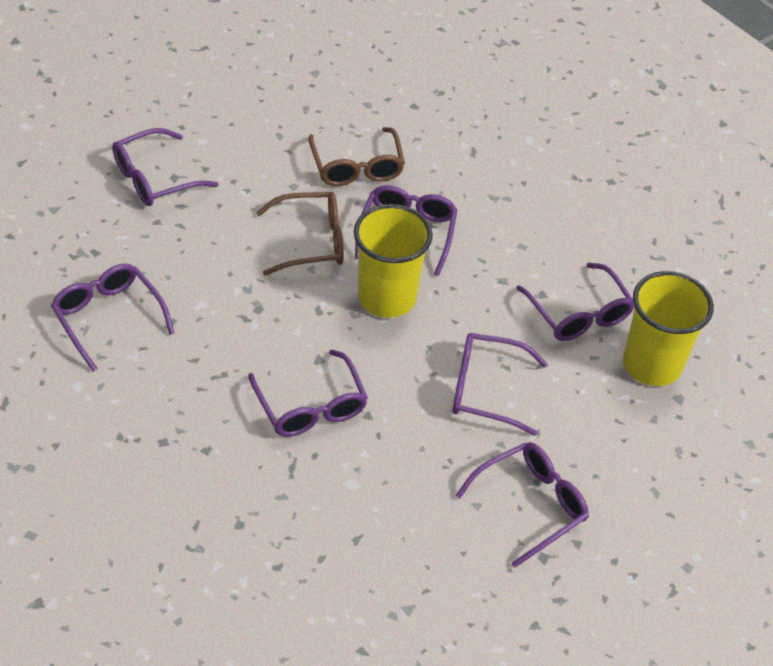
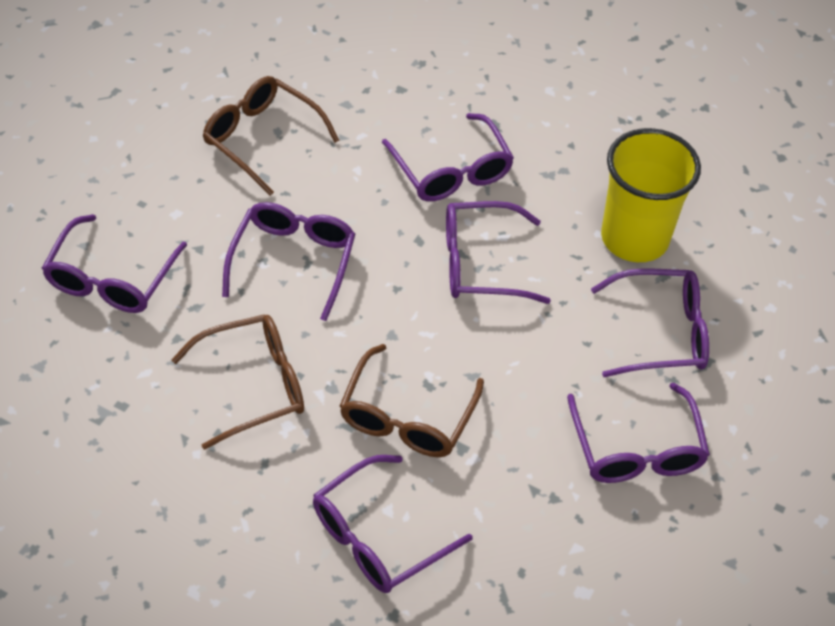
brown glasses: [256,192,344,276] [308,127,405,186] = 2 -> [171,314,304,450] [203,76,340,196] [340,344,484,457] = 3
yellow cup: [354,204,433,318] [623,271,714,386] = 2 -> [601,128,701,262] = 1

